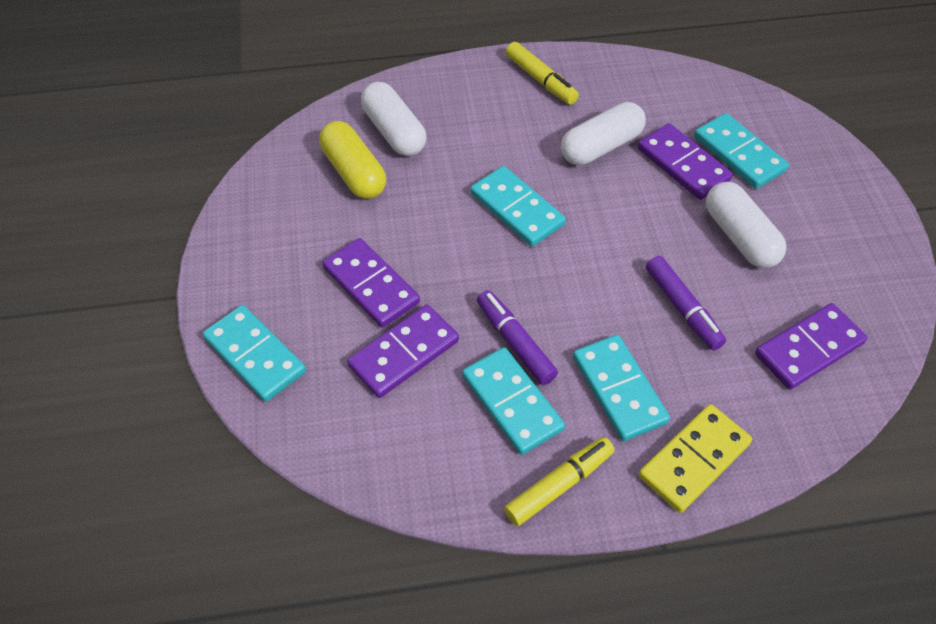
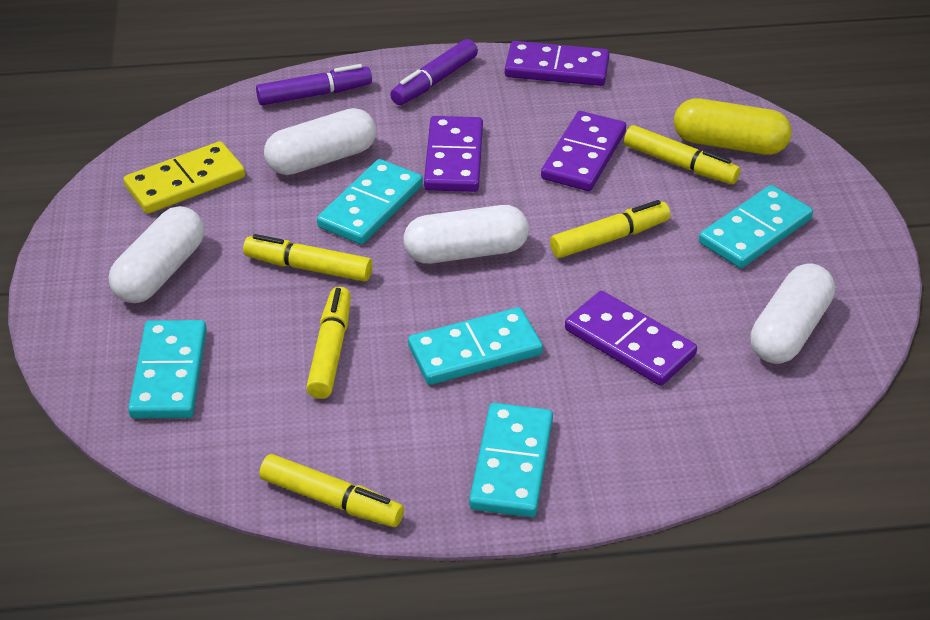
white capsule: [361,82,426,156] [561,102,646,165] [706,182,787,268] = 3 -> [109,206,204,303] [264,108,376,175] [403,205,529,264] [750,263,835,364] = 4
yellow marker: [504,437,614,526] [506,42,579,105] = 2 -> [243,234,373,282] [259,454,404,527] [306,287,351,399] [550,200,670,258] [624,125,740,184] = 5

